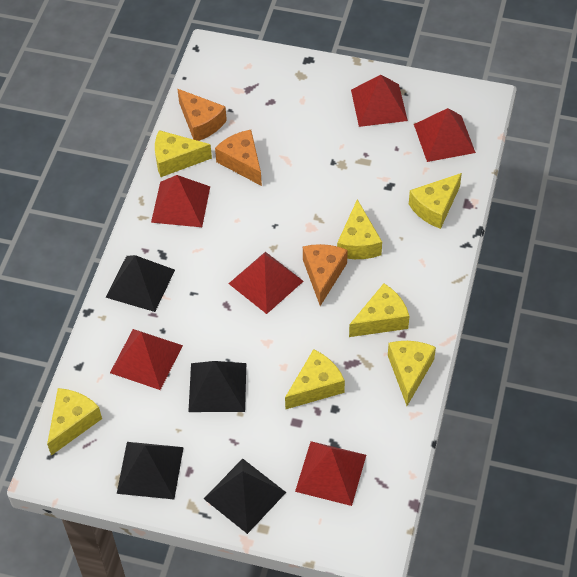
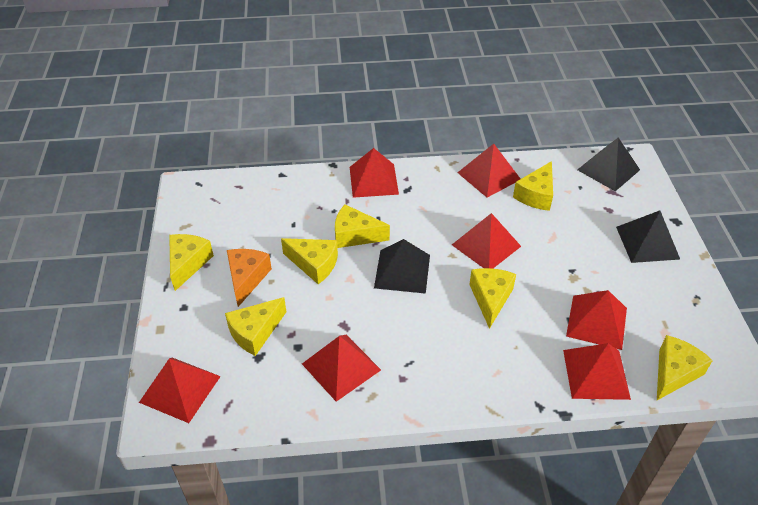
black pyramid: [105,255,175,312] [117,442,184,499] [188,361,246,412] [204,458,286,534] = 4 -> [374,239,430,294] [577,137,640,191] [616,211,680,263] = 3
orange cheese: [177,89,227,141] [215,130,262,186] [303,244,348,306] = 3 -> [227,249,272,307] = 1
red pyramid: [110,329,183,390] [151,175,210,227] [228,252,304,314] [295,441,366,506] [351,75,408,127] [414,108,476,162] = 6 -> [139,358,221,423] [302,335,381,402] [350,148,399,198] [452,213,521,269] [457,144,520,198] [563,343,631,400] [566,290,627,350] = 7

